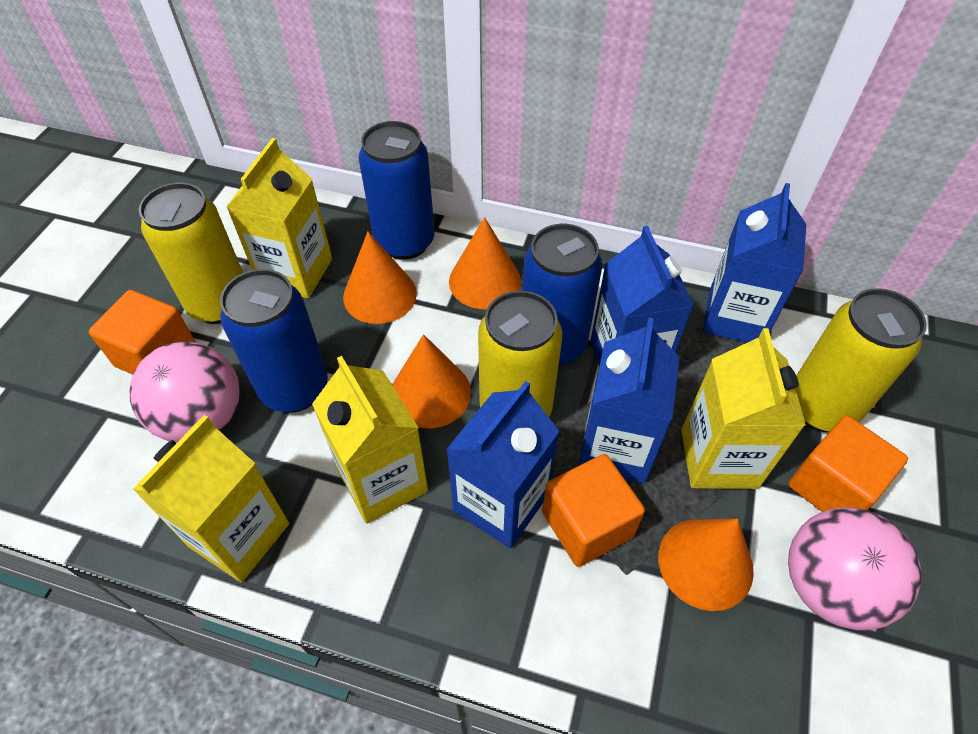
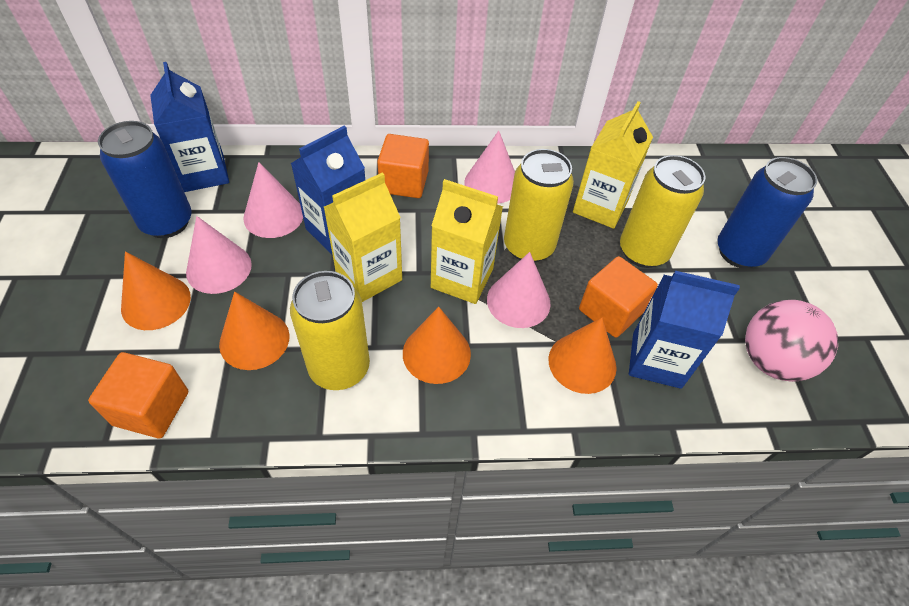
blue can: [220,269,328,413] [358,121,435,260] [522,224,602,366] = 3 -> [98,121,192,238] [717,157,817,269] = 2
blue carton: [446,381,559,548] [579,318,679,484] [590,226,694,365] [703,183,806,343] = 4 -> [150,62,229,192] [291,126,365,254] [629,271,740,389] = 3
pink ball: [129,341,240,443] [788,507,921,630] = 2 -> [745,300,838,382] = 1
pink cone: none = 0 -> [186,216,252,294] [243,162,303,238] [464,131,515,204] [487,252,551,328] = 4
yellow carton: [133,415,289,582] [226,138,332,298] [312,356,428,524] [681,328,806,489] = 4 -> [324,172,402,302] [431,179,503,304] [573,101,653,229] = 3

